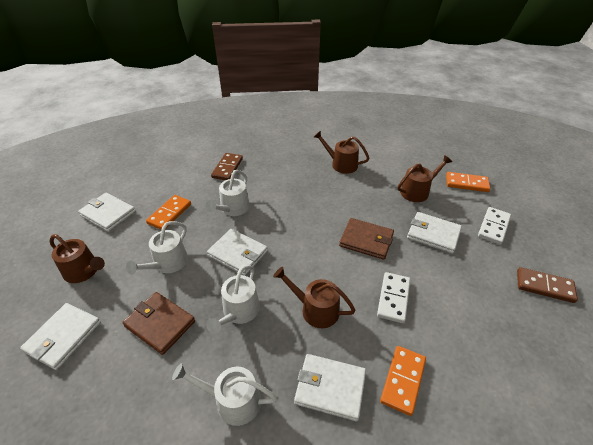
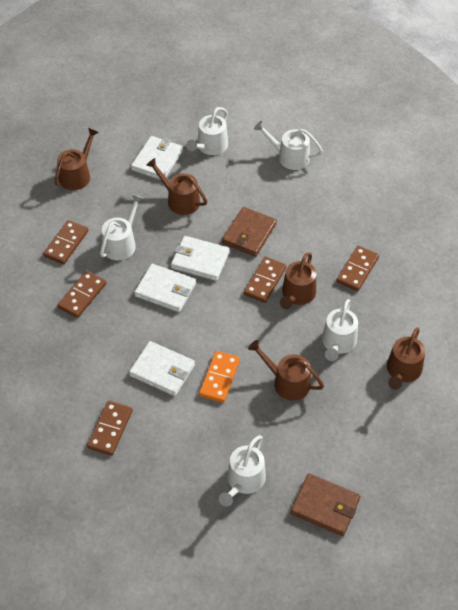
brown domino: [211,153,243,180] [517,267,578,303] = 2 -> [43,220,89,264] [57,271,106,318] [87,401,133,456] [244,257,286,303] [336,246,379,291] = 5
brown watering can: [49,234,105,283] [273,267,356,328] [314,131,369,174] [398,155,452,202] = 4 -> [54,128,99,190] [146,158,207,215] [248,340,324,401] [280,252,316,309] [387,328,425,390] = 5
orange domino: [146,195,191,230] [380,346,426,416] [446,172,490,192] = 3 -> [199,351,240,403] = 1
white domino: [377,272,410,323] [478,207,511,245] = 2 -> none = 0
white wallet: [20,303,101,370] [78,193,136,232] [207,229,268,276] [294,354,366,421] [407,212,462,254] = 5 -> [129,341,195,396] [131,136,183,180] [134,264,196,312] [171,236,230,281] = 4
white watering can: [126,221,188,275] [172,363,277,426] [205,170,250,216] [207,265,260,334] = 4 -> [100,194,144,260] [186,107,228,155] [219,435,266,507] [254,121,323,170] [322,299,358,361] = 5

